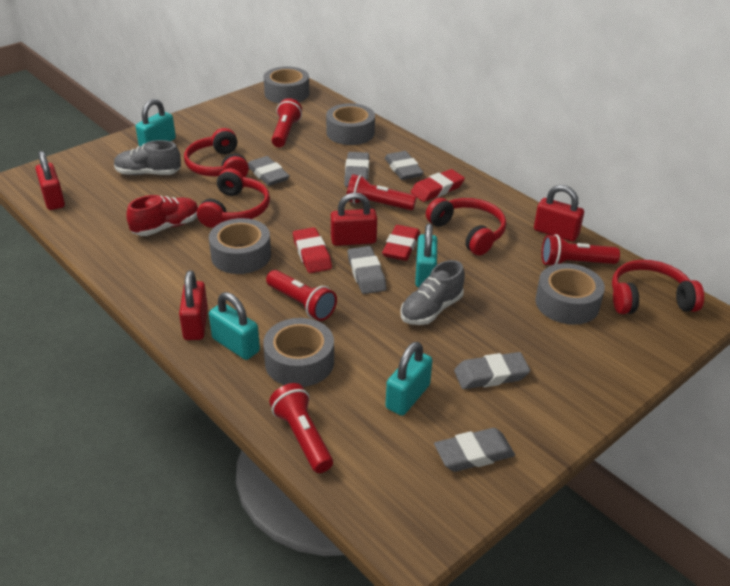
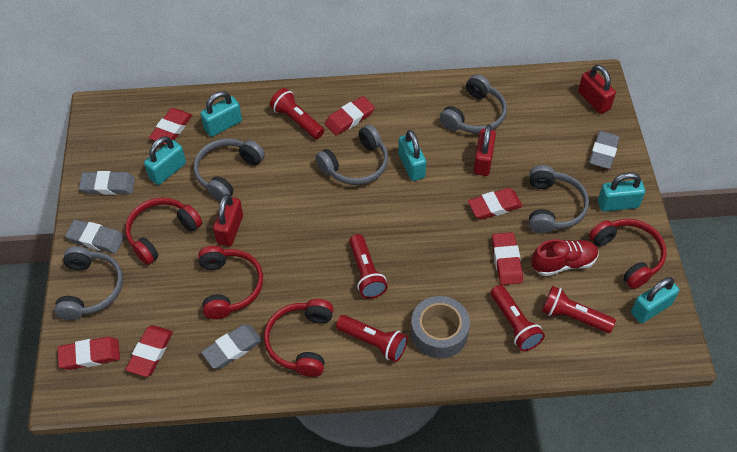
grey eraser: [248,156,290,186] [344,152,369,187] [348,246,387,294] [385,151,424,180] [434,428,515,472] [454,352,530,389] = 6 -> [65,220,124,254] [79,171,135,195] [201,324,263,369] [589,131,620,169] = 4
grey headphones: none = 0 -> [54,246,123,320] [194,138,265,201] [316,125,388,185] [439,74,507,133] [529,165,589,233] = 5
grey shoe: [114,140,181,175] [401,260,465,325] = 2 -> none = 0
grey tape: [209,218,271,274] [263,318,334,387] [264,66,309,104] [326,103,375,145] [535,263,605,325] = 5 -> [411,296,470,359] = 1
red eraser: [293,227,332,273] [382,225,420,261] [411,169,465,202] = 3 -> [58,337,120,370] [125,325,173,377] [149,108,192,144] [325,96,375,136] [468,188,523,220] [492,232,523,285] = 6
red padlock: [36,151,65,210] [179,270,208,340] [331,193,377,246] [534,185,584,242] = 4 -> [213,194,243,246] [473,125,496,176] [578,65,616,114] = 3
turquoise padlock: [136,99,176,146] [209,292,260,360] [386,342,432,416] [415,223,437,287] = 4 -> [144,136,186,185] [200,91,242,137] [398,130,426,181] [598,172,645,212] [631,277,679,323] = 5

